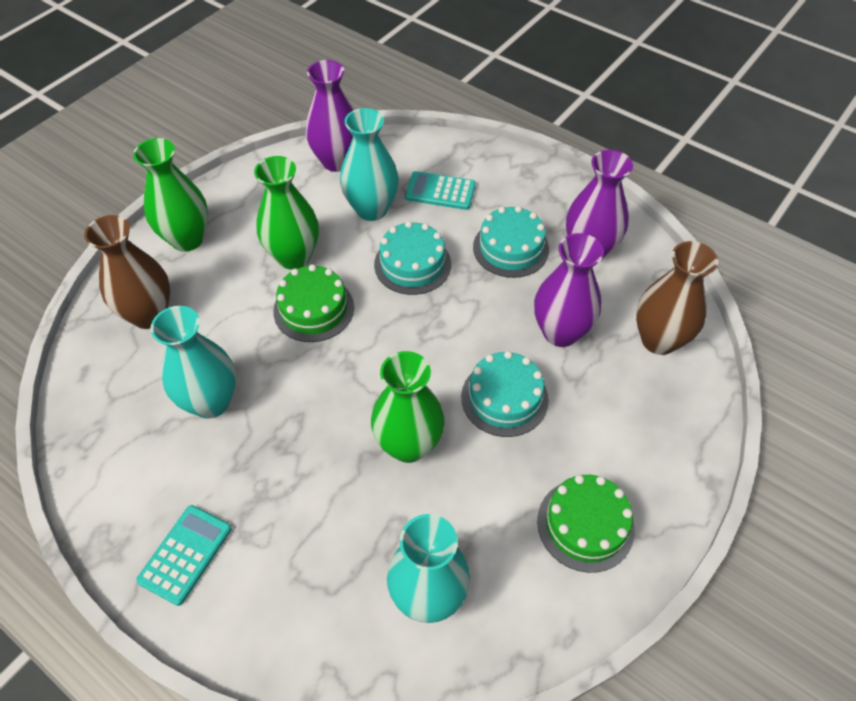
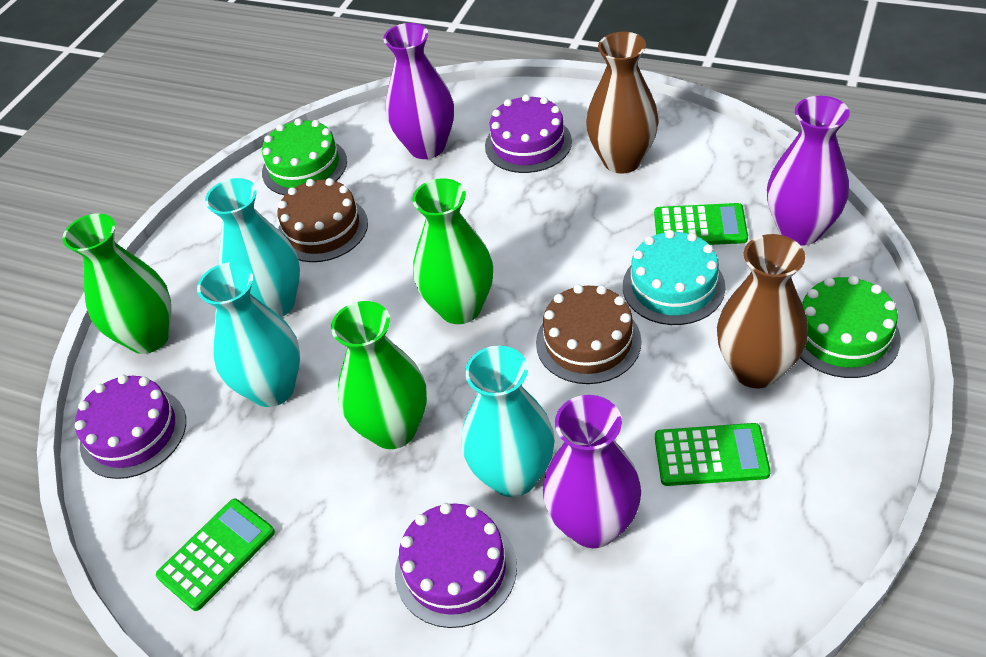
brown cake: none = 0 -> [277,178,368,262] [536,285,641,384] = 2
green calculator: none = 0 -> [156,499,275,611] [654,203,748,245] [655,423,771,486] = 3
purple cake: none = 0 -> [75,375,186,479] [395,503,517,628] [485,94,572,173] = 3
turquoise cake: [374,221,451,295] [461,351,549,437] [473,206,549,278] = 3 -> [623,230,725,325] = 1
turquoise calculator: [136,505,232,606] [405,171,476,210] = 2 -> none = 0

